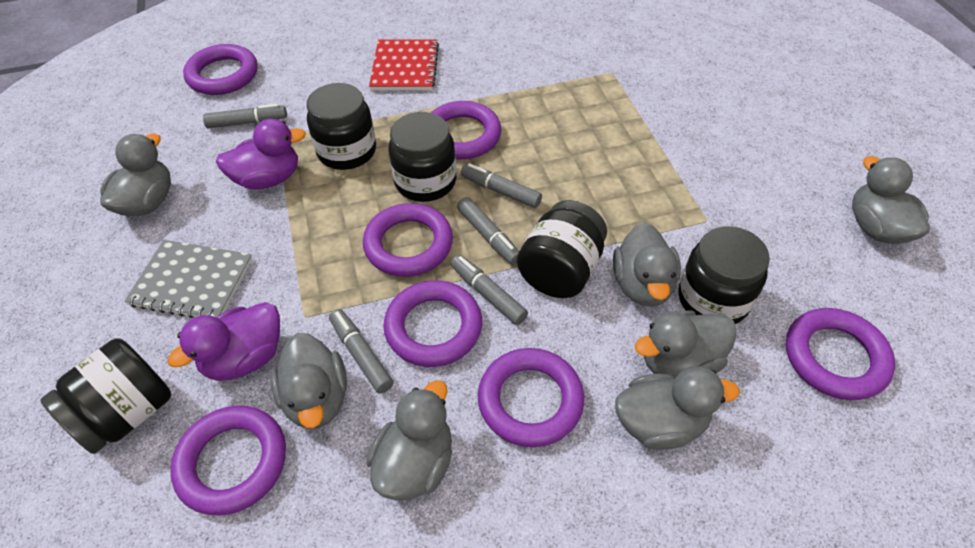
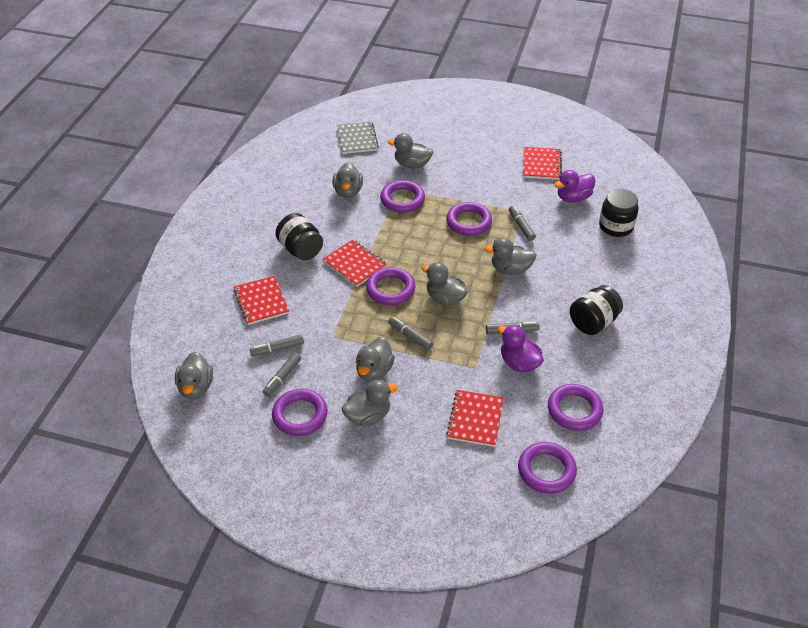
black jar: [40,338,171,454] [307,83,376,170] [389,112,456,202] [517,200,607,298] [678,226,770,324] = 5 -> [275,213,323,260] [570,285,623,335] [599,189,638,237] = 3
purple ring: [170,405,286,515] [183,44,258,95] [363,203,453,277] [383,280,482,367] [431,101,501,159] [478,348,584,447] [786,308,895,400] = 7 -> [272,389,328,436] [366,267,415,305] [380,180,425,213] [446,202,492,236] [518,442,577,494] [548,384,604,431] = 6
red notebook: [369,39,439,90] = 1 -> [234,276,289,325] [323,239,387,287] [446,390,504,447] [523,147,562,180] = 4

